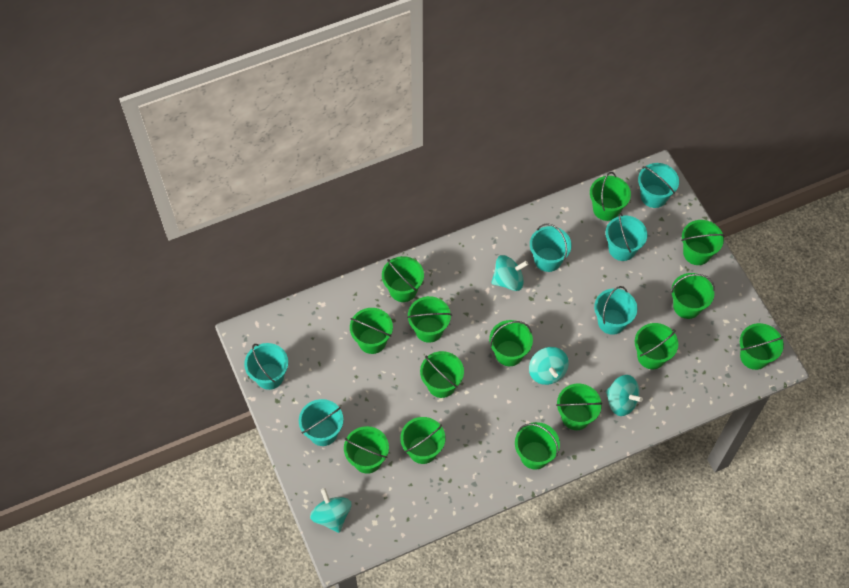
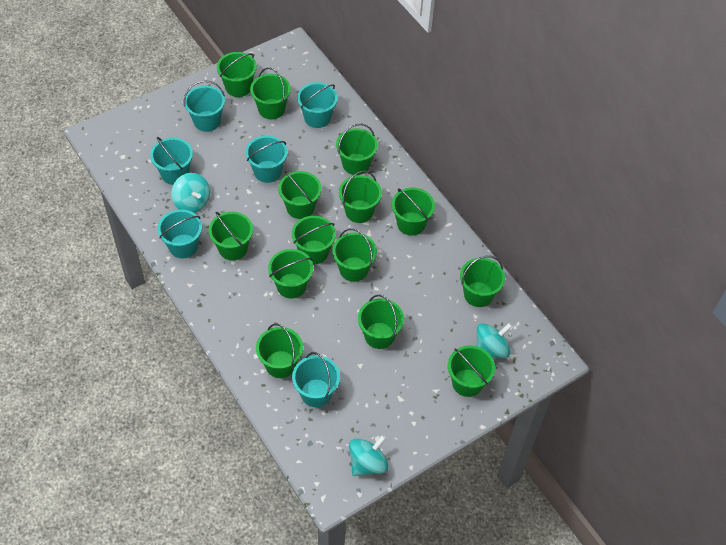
turquoise spinning top: [310,488,352,533] [491,255,528,291] [529,347,569,385] [606,375,643,416] = 4 -> [171,173,210,213] [349,435,388,476] [476,323,513,358] = 3

